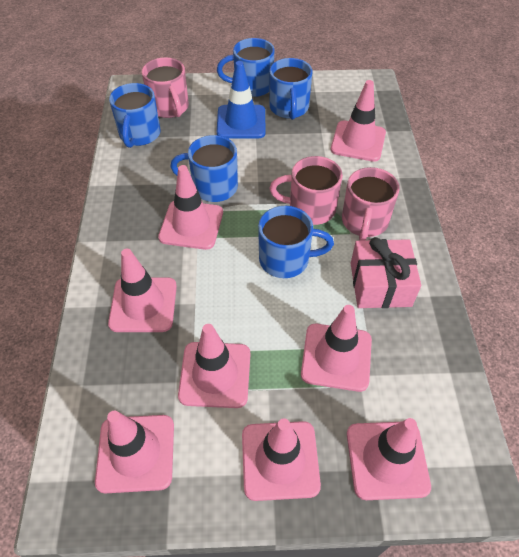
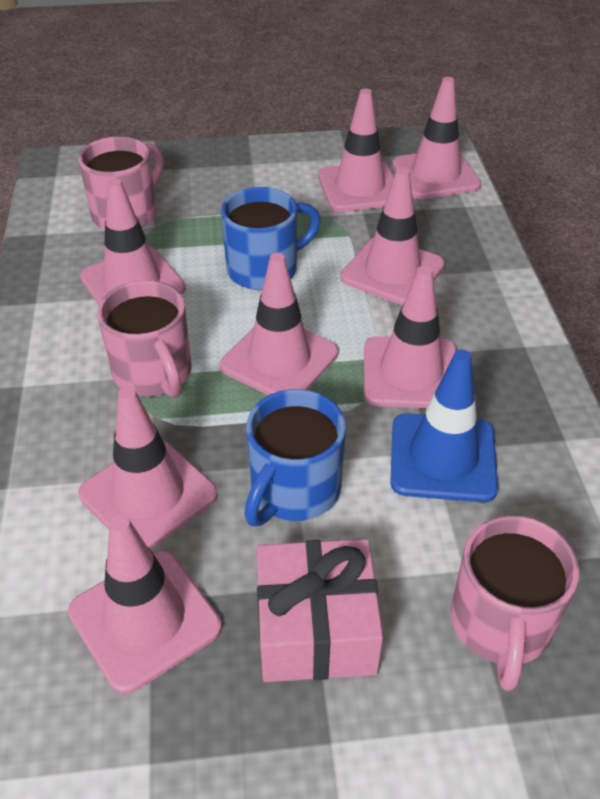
blue mug: [109,83,161,148] [170,135,238,202] [217,38,274,97] [258,206,334,278] [269,58,312,120] = 5 -> [221,187,321,290] [244,389,346,526] = 2

